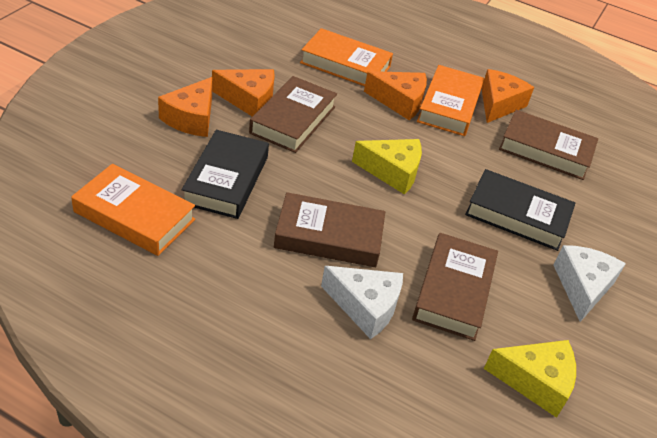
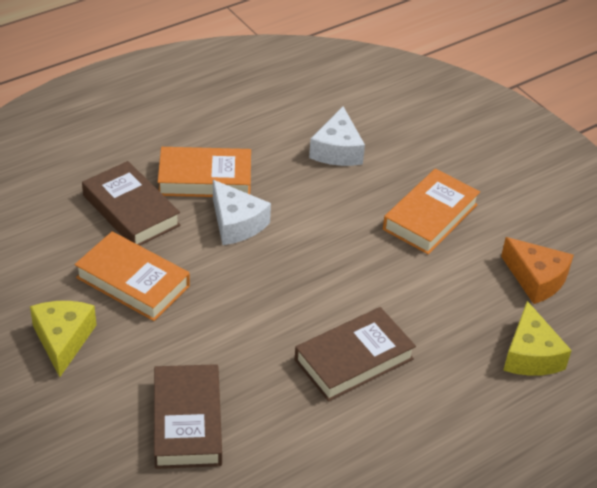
black book: [182,130,269,219] [465,169,575,251] = 2 -> none = 0
brown book: [249,76,337,153] [274,192,385,267] [412,233,498,341] [499,110,598,180] = 4 -> [82,161,180,246] [154,364,222,469] [295,307,416,402] = 3
orange cheese: [158,77,213,137] [212,69,275,116] [364,71,427,120] [481,69,534,123] = 4 -> [501,237,574,304] = 1

